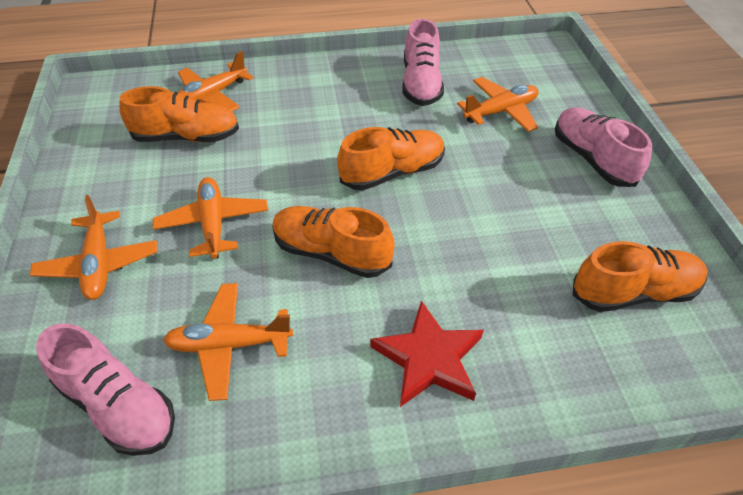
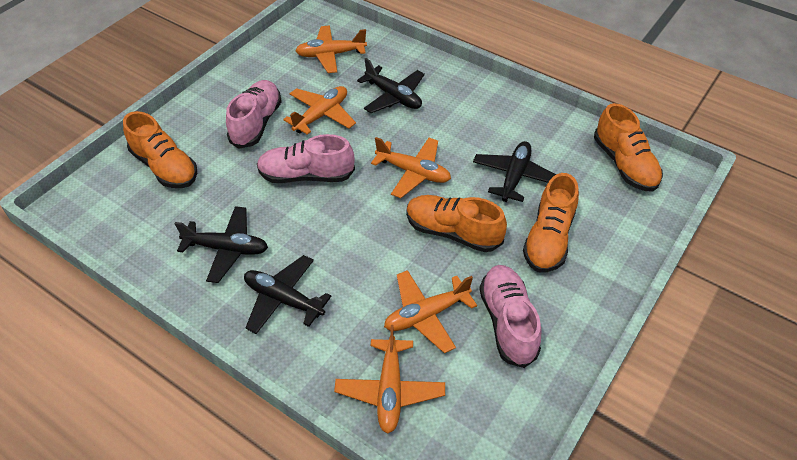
black plane: none = 0 -> [175,206,268,283] [244,255,331,334] [357,58,425,113] [473,141,556,202] = 4
red star: [370,301,484,407] = 1 -> none = 0

